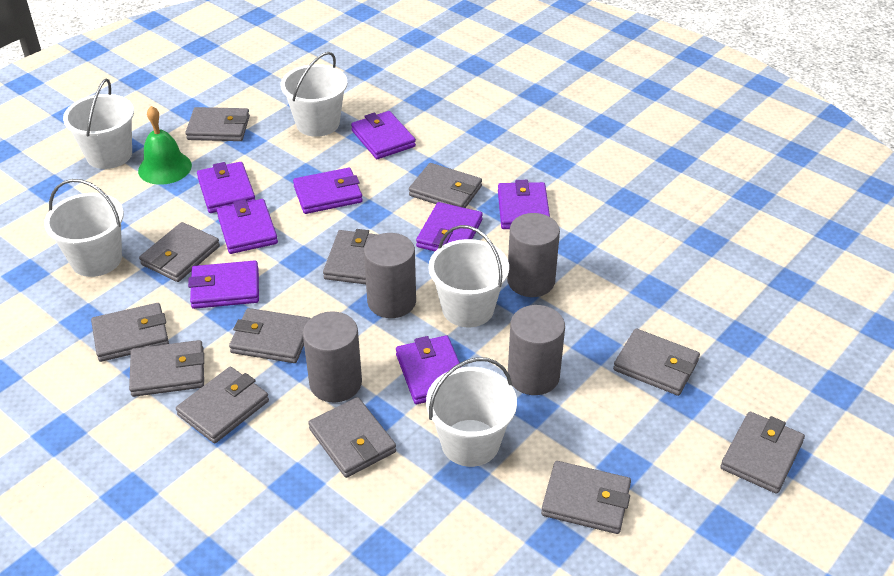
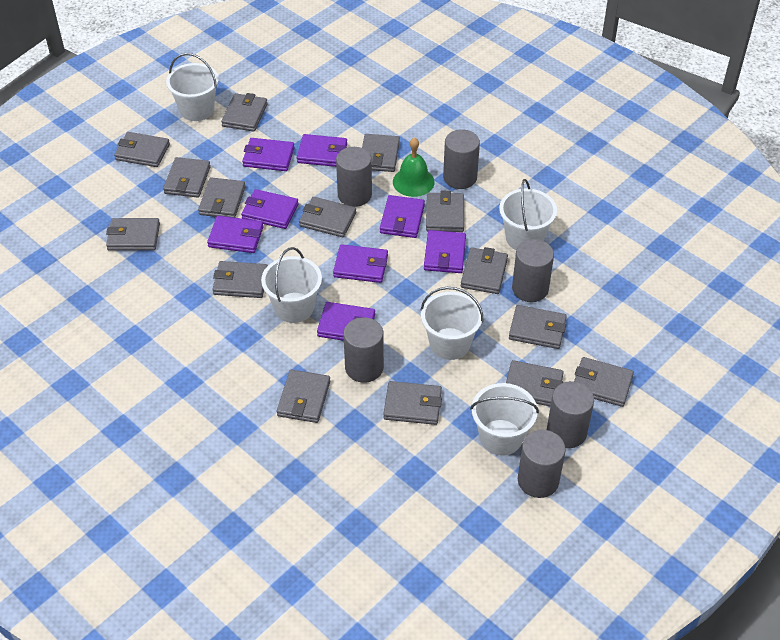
grey cylinder: [303,311,362,402] [364,233,416,318] [507,213,560,297] [508,305,565,395] = 4 -> [336,147,372,207] [344,317,384,383] [443,130,480,189] [512,239,554,302] [518,430,566,498] [547,381,594,448] = 6
grey wallet: [91,303,169,362] [129,340,204,397] [139,222,220,282] [176,367,269,443] [185,107,250,141] [229,308,311,363] [308,397,396,478] [323,229,379,284] [409,163,482,208] [541,461,631,534] [613,329,700,396] [721,412,805,494] = 12 -> [106,218,160,251] [114,132,170,167] [163,157,211,198] [198,177,246,218] [212,261,268,298] [221,93,268,132] [277,370,330,423] [299,197,356,237] [362,134,400,172] [383,381,442,425] [426,191,464,232] [461,247,508,294] [506,360,564,406] [509,305,567,349] [574,357,634,407] = 15

